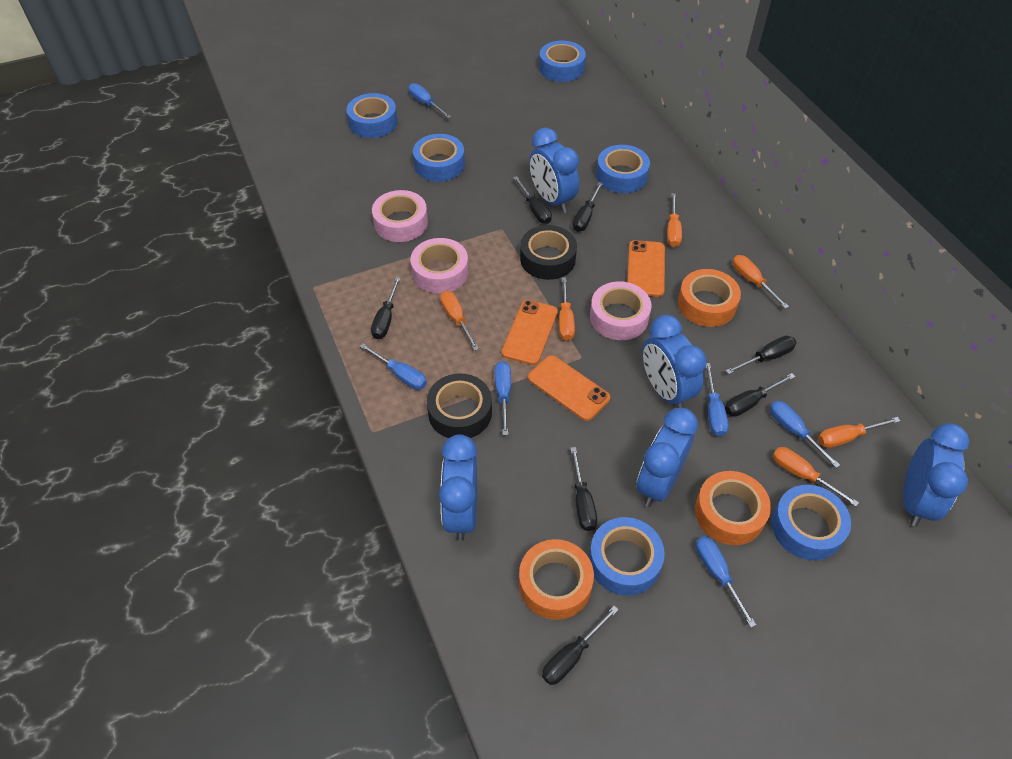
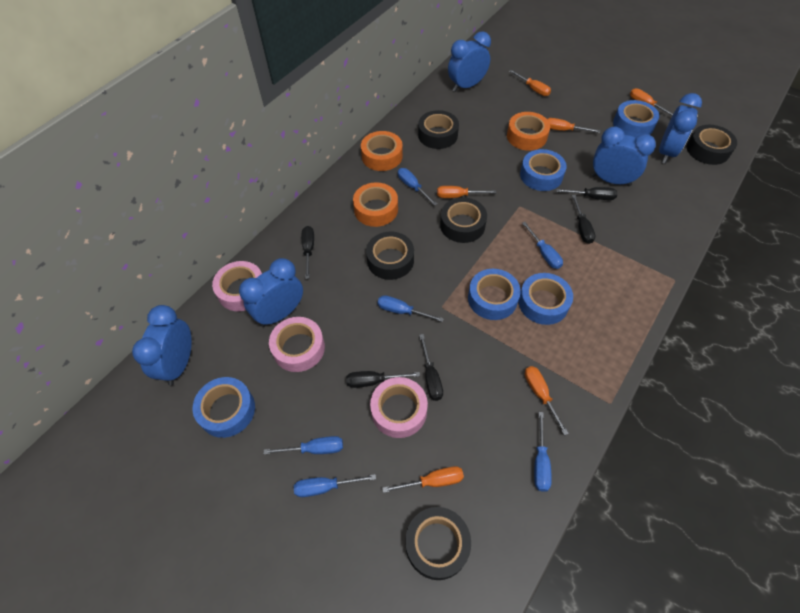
black screwdriver: [371,277,401,339] [513,176,552,224] [542,606,619,685] [570,447,597,531] [573,182,603,232] [725,373,795,417] [726,336,797,374] = 7 -> [302,226,314,279] [346,371,420,388] [419,334,443,401] [556,187,618,200] [572,195,595,244] = 5
black tape: [427,373,492,438] [520,225,577,280] = 2 -> [366,232,414,280] [405,507,471,580] [418,110,459,149] [440,197,487,243] [687,125,737,165] = 5
blue tape: [346,93,397,138] [413,134,465,182] [539,41,586,82] [589,517,665,596] [596,145,650,193] [771,485,851,560] = 6 -> [193,377,255,438] [468,269,521,320] [519,273,573,325] [520,149,567,191] [613,100,659,138] = 5
orange phone: [502,300,558,365] [528,355,610,421] [627,240,665,297] = 3 -> none = 0

